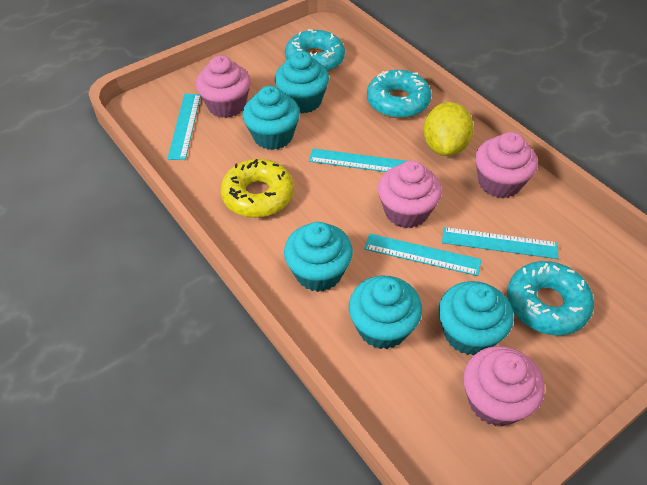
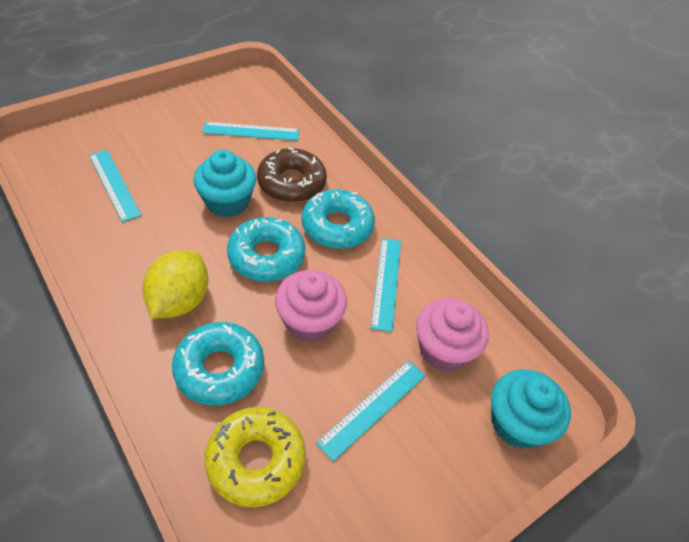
brown donut: none = 0 -> [257,147,327,202] = 1
pink cupcake: [196,55,251,118] [378,161,442,228] [463,346,545,426] [475,132,538,198] = 4 -> [275,270,347,342] [416,298,489,372] = 2
turquoise cupcake: [243,86,300,150] [275,51,329,114] [284,222,353,292] [349,276,422,349] [439,281,514,355] = 5 -> [193,150,256,217] [491,369,571,449] = 2

